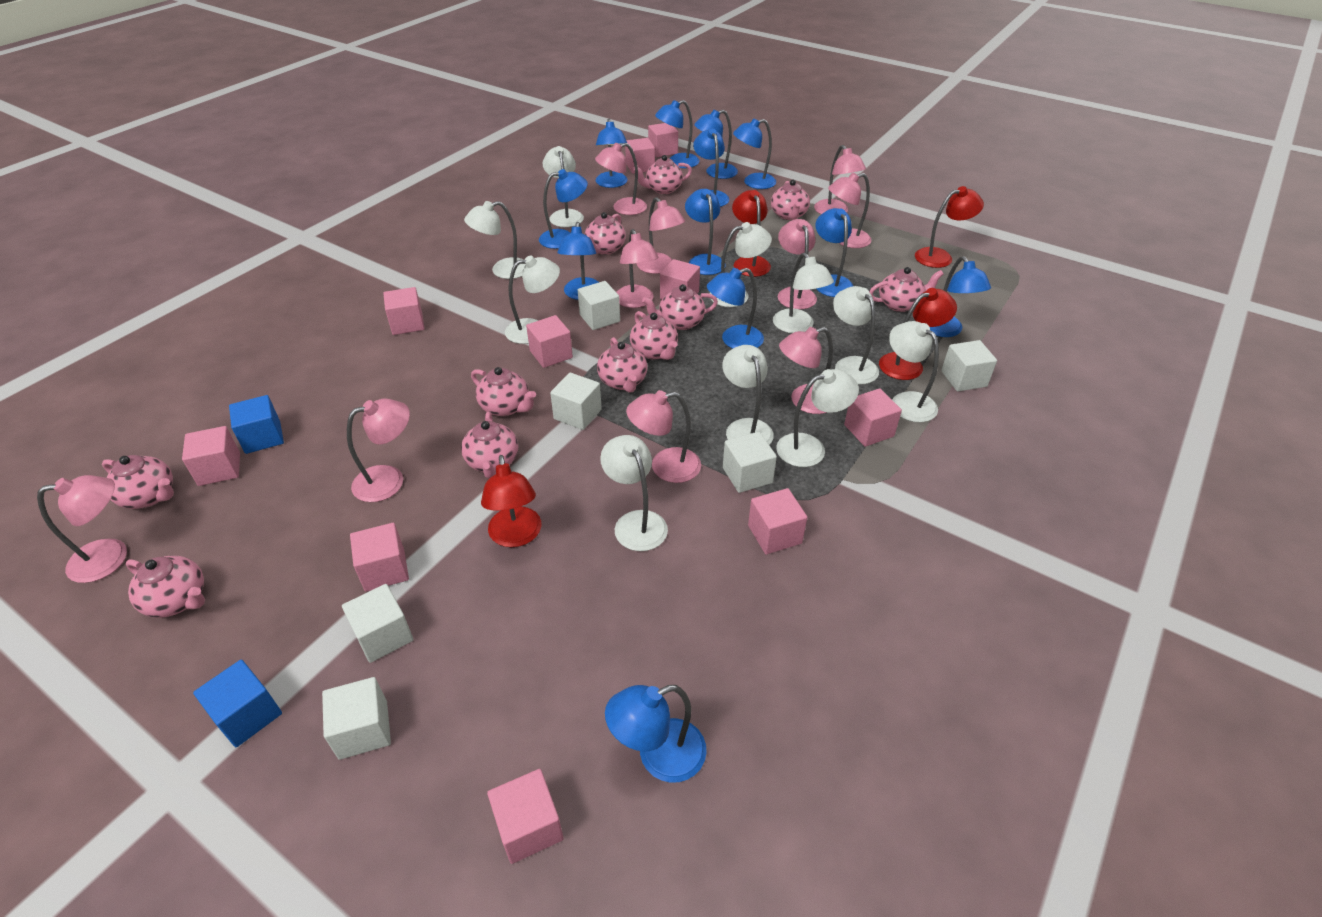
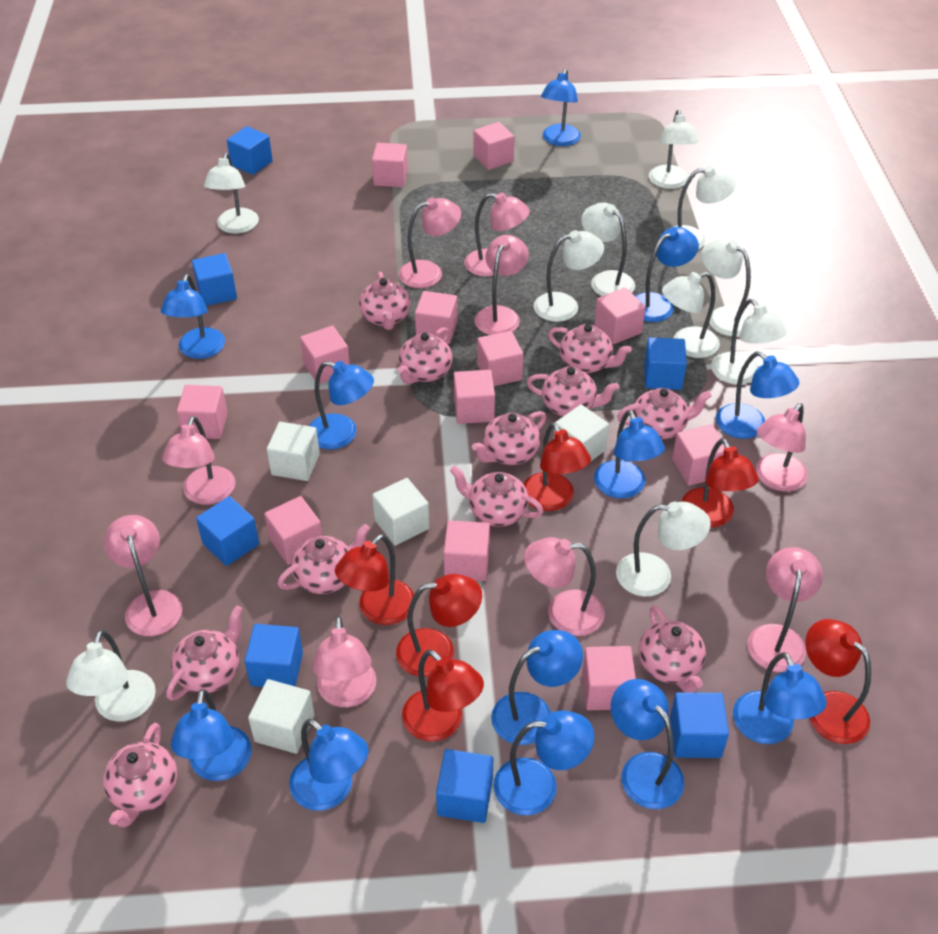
blue cube: [193,659,282,747] [229,395,284,454] = 2 -> [192,253,237,306] [196,496,259,566] [227,126,273,175] [245,624,303,687] [436,749,493,823] [644,337,687,390] [670,692,729,758] = 7
pink cube: [182,426,240,486] [350,523,409,592] [383,287,425,335] [487,769,564,864] [526,315,573,368] [625,138,655,174] [648,123,678,157] [660,259,700,299] [748,488,807,554] [844,388,902,447] = 10 -> [177,385,228,439] [264,496,323,565] [300,326,350,384] [372,143,408,187] [415,291,458,344] [444,520,490,581] [454,370,495,424] [473,122,514,170] [477,331,523,386] [582,646,636,710] [594,287,646,344] [672,424,725,486] = 12
pink lamp: [37,475,127,583] [347,399,410,502] [595,143,647,215] [616,229,659,308] [626,390,701,483] [637,197,685,274] [778,219,817,309] [779,327,833,414] [814,145,866,214] [828,173,872,248] = 10 -> [104,515,182,636] [162,416,235,505] [312,616,376,707] [399,197,461,288] [464,192,530,277] [475,235,529,335] [524,537,605,636] [747,547,823,672] [756,403,808,491] = 9
red lamp: [481,455,541,547] [732,190,771,277] [879,288,957,380] [915,186,984,268] = 4 -> [335,534,414,625] [396,574,482,677] [402,649,484,742] [524,422,591,511] [681,438,759,527] [805,619,871,744] = 6
white cube: [322,677,391,760] [342,584,413,663] [550,372,602,430] [578,281,620,330] [723,432,777,493] [941,340,997,392] = 6 -> [248,679,315,754] [267,422,320,481] [372,478,429,546] [553,404,609,461] = 4

